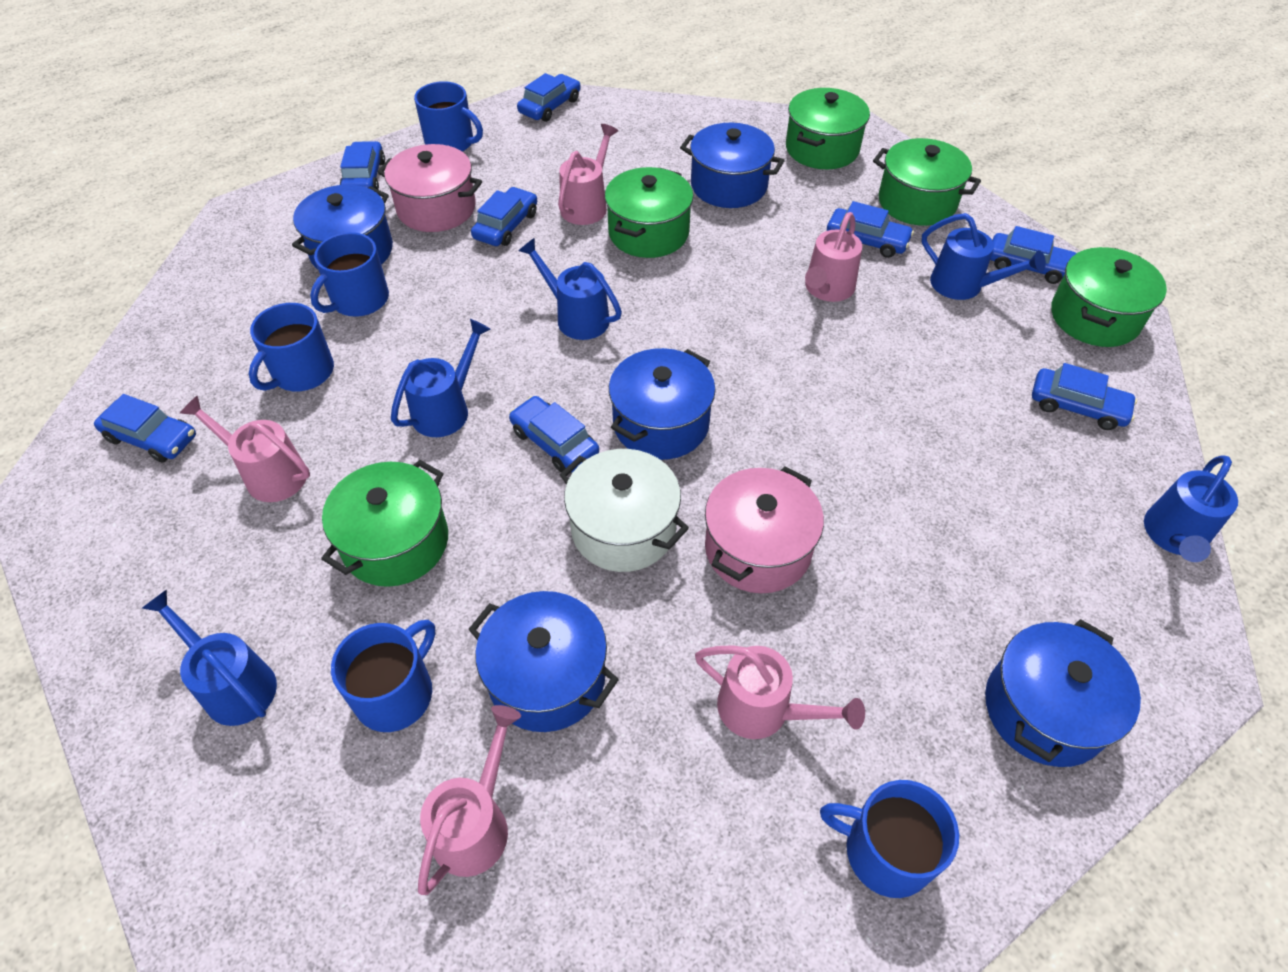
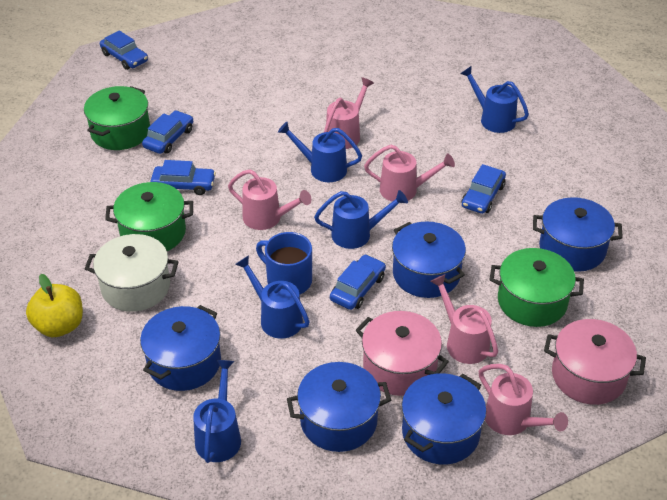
blue car: [94,394,196,463] [340,141,385,190] [471,187,537,246] [509,396,599,473] [517,73,581,122] [827,201,914,258] [990,226,1076,284] [1032,363,1137,430] = 8 -> [100,30,148,70] [142,111,193,154] [150,160,216,195] [330,254,386,310] [462,164,506,214] = 5
blue mug: [249,303,334,391] [310,232,389,317] [331,620,435,732] [414,81,483,152] [820,780,959,898] = 5 -> [256,232,312,295] = 1
green pot: [321,460,448,587] [605,167,693,258] [786,88,870,169] [873,138,981,226] [1051,247,1167,347] = 5 -> [84,86,150,150] [105,182,193,251] [489,248,584,327] = 3
yellow apple: none = 0 -> [26,274,83,337] = 1

